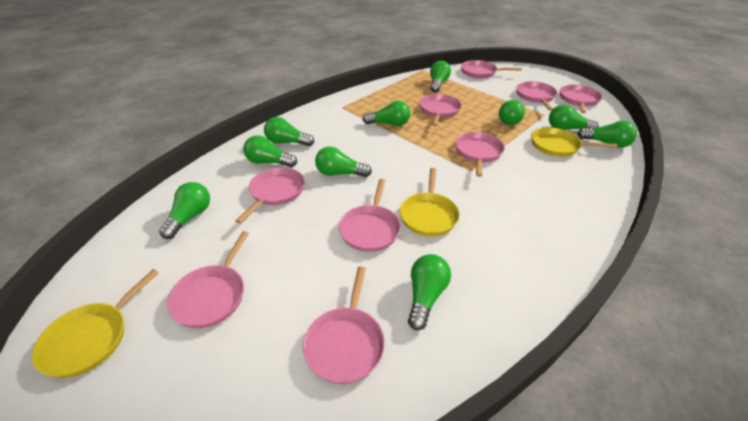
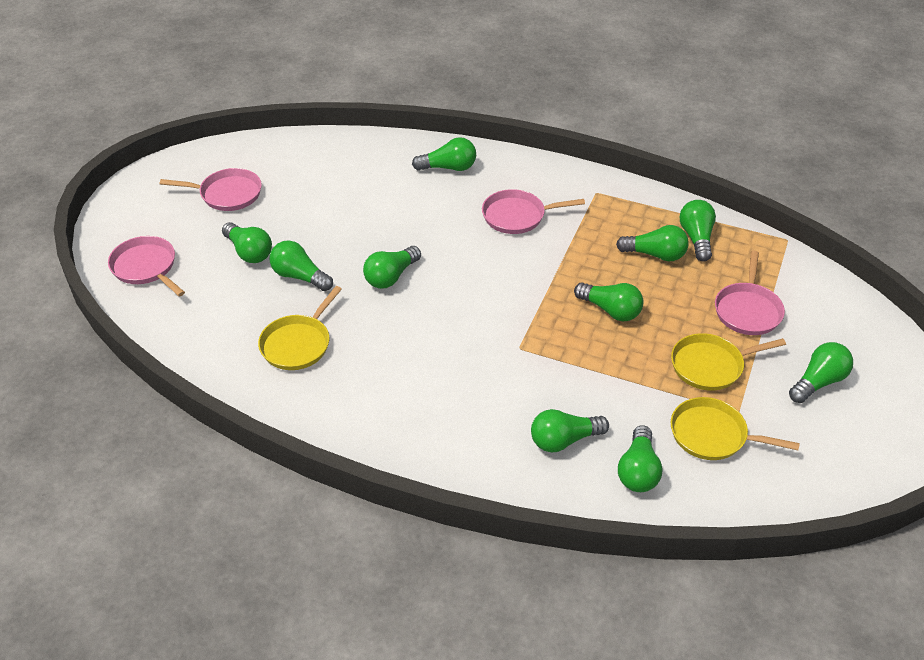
pink pan: [167,231,249,328] [235,167,305,224] [303,267,385,384] [339,179,401,252] [420,94,461,127] [455,132,505,177] [461,60,522,78] [516,81,557,111] [560,84,602,113] = 9 -> [108,236,185,297] [160,168,262,211] [482,189,585,234] [715,251,785,335] = 4

